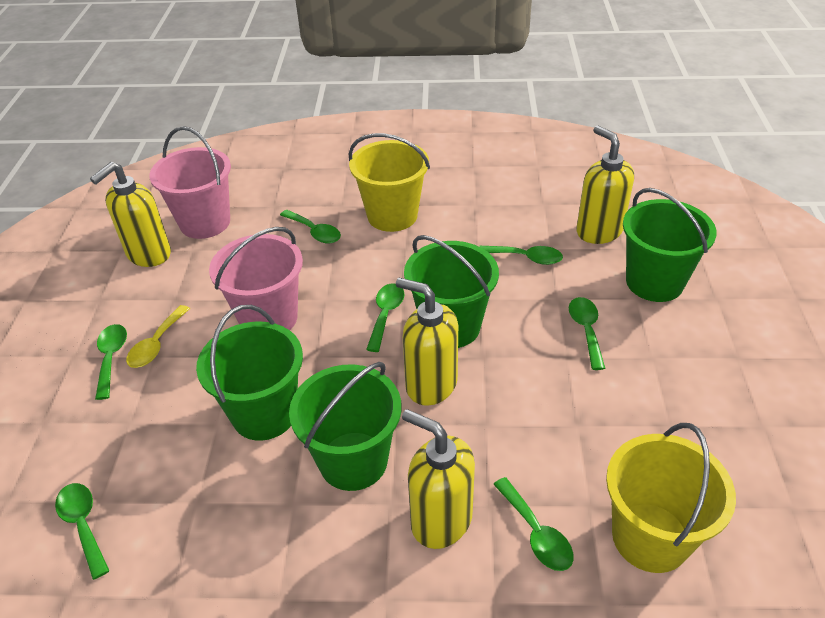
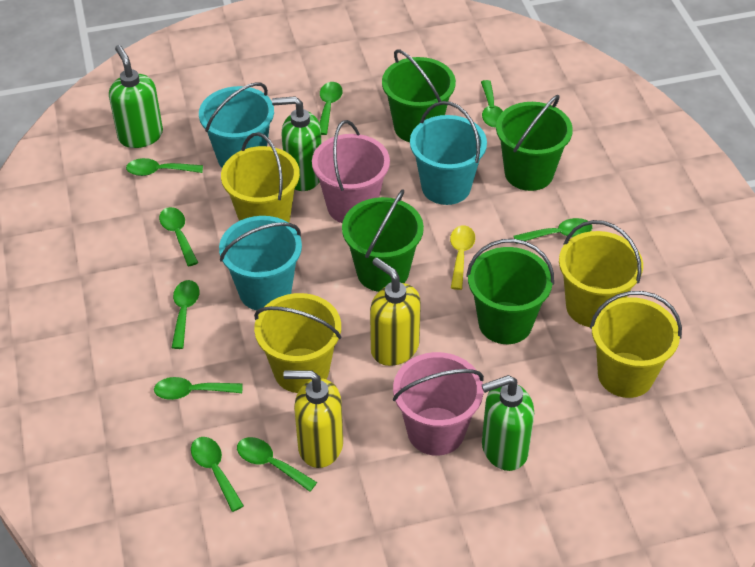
green soap dispenser: none = 0 -> [109,45,163,148] [272,96,322,191] [482,375,534,471] = 3
green spoon: [55,483,109,580] [95,324,127,400] [280,210,341,244] [366,284,404,352] [479,246,563,265] [493,477,574,571] [569,297,605,370] = 7 -> [126,158,203,176] [154,377,243,400] [159,207,198,266] [172,280,200,349] [191,437,244,512] [237,437,317,492] [319,82,343,135] [481,80,503,127] [513,218,592,244] = 9
turquoise bucket: none = 0 -> [199,82,274,168] [219,216,302,310] [410,101,487,205] = 3
yellow bucket: [349,133,430,232] [606,423,736,573] = 2 -> [221,132,300,223] [254,293,341,393] [559,220,643,327] [590,291,682,398] = 4
yellow soap dispenser: [90,162,171,267] [396,278,458,406] [402,409,475,549] [576,126,634,244] = 4 -> [283,370,343,468] [370,258,421,366] = 2

